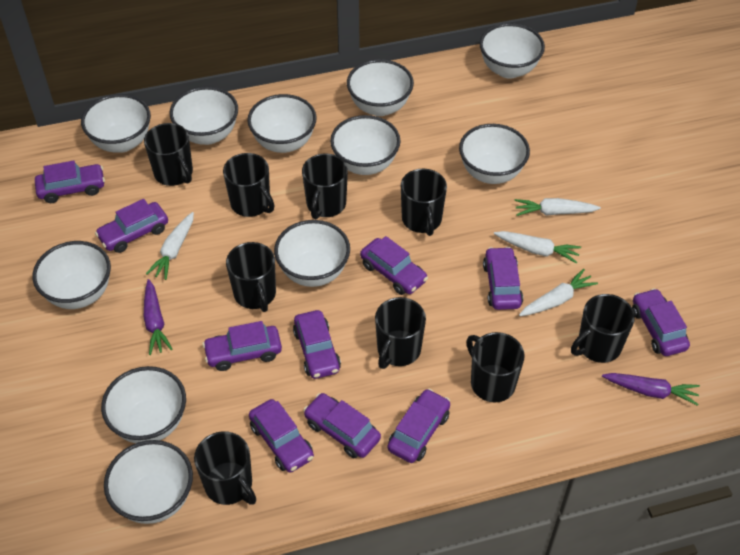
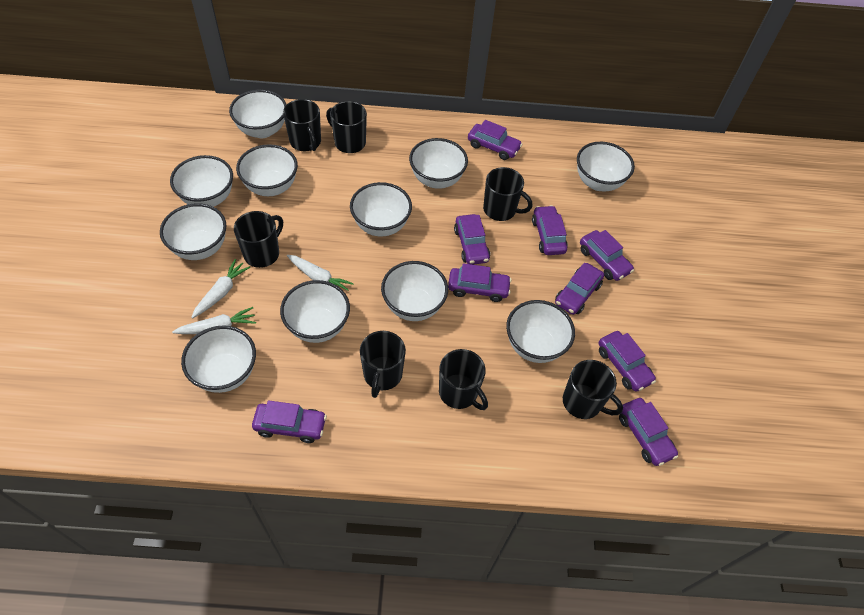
black mug: [144,123,193,186] [194,431,256,505] [223,153,274,217] [226,242,276,312] [302,154,348,219] [375,297,426,369] [401,169,447,236] [466,332,525,402] [571,294,635,363] = 9 -> [234,211,283,268] [283,99,321,151] [326,101,367,153] [360,331,406,398] [439,349,488,410] [483,167,532,221] [563,360,623,419] = 7
purple car: [35,161,105,203] [95,199,168,253] [202,321,282,371] [249,399,314,473] [293,310,341,379] [303,393,381,458] [360,236,428,295] [388,389,450,463] [483,247,523,310] [632,288,690,356] = 10 -> [252,400,327,443] [448,263,512,302] [454,214,490,265] [468,120,523,160] [532,205,568,255] [555,263,604,315] [580,230,634,281] [599,331,656,392] [619,398,678,466] = 9
purple carrot: [144,279,173,355] [602,373,700,406] = 2 -> none = 0
white carrot: [146,212,194,280] [494,231,581,264] [515,198,601,216] [519,269,598,316] = 4 -> [172,307,256,334] [191,259,250,319] [287,255,354,291] = 3

